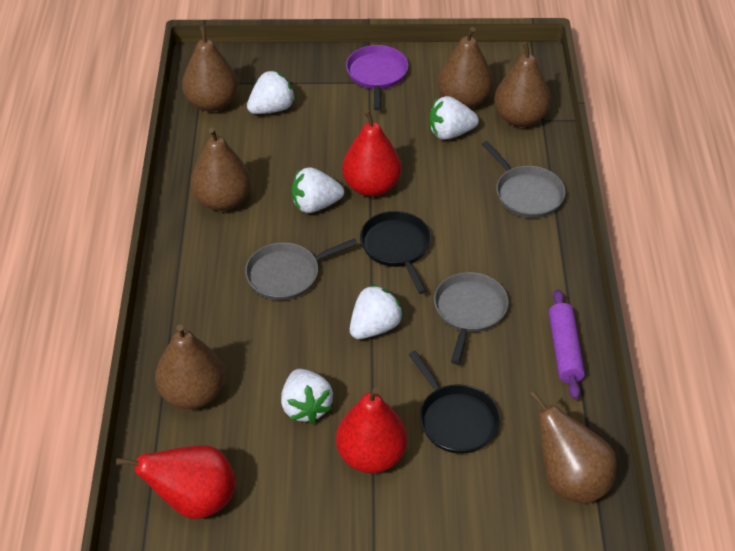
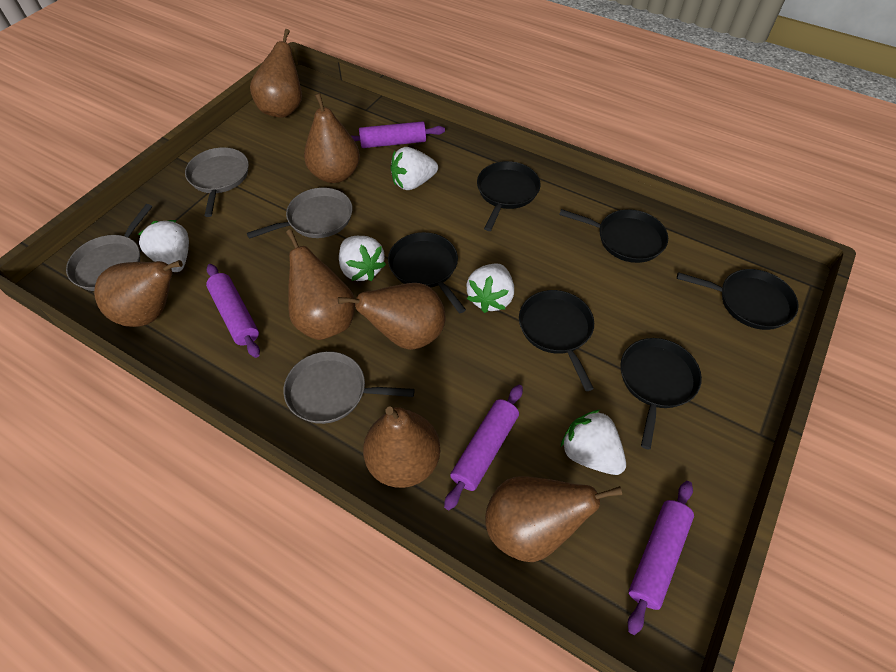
black pan: [360,211,431,294] [409,351,500,454] = 2 -> [388,232,466,313] [477,161,540,231] [519,290,594,391] [559,209,668,263] [620,338,702,449] [677,269,799,330] = 6
brown pear: [155,325,225,409] [182,26,238,112] [191,128,251,211] [438,27,493,108] [494,41,551,127] [529,391,616,504] = 6 -> [94,260,183,327] [250,29,302,118] [286,229,355,340] [304,93,360,183] [338,283,445,350] [363,406,440,488] [485,476,622,562] = 7
grey pan: [245,238,358,300] [434,272,509,364] [482,141,566,218] = 3 -> [66,204,152,291] [185,147,249,217] [247,187,353,239] [284,351,415,424] = 4
purple pan: [346,45,408,111] = 1 -> none = 0
purple rolling pin: [549,289,585,400] = 1 -> [206,264,260,358] [350,121,445,148] [444,385,523,510] [628,481,694,635] = 4
red pear: [116,445,236,519] [336,387,407,473] [342,110,401,197] = 3 -> none = 0

